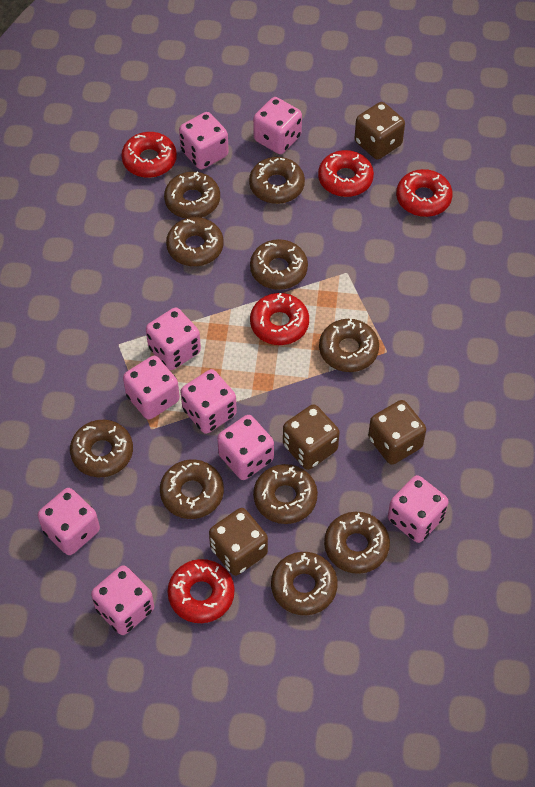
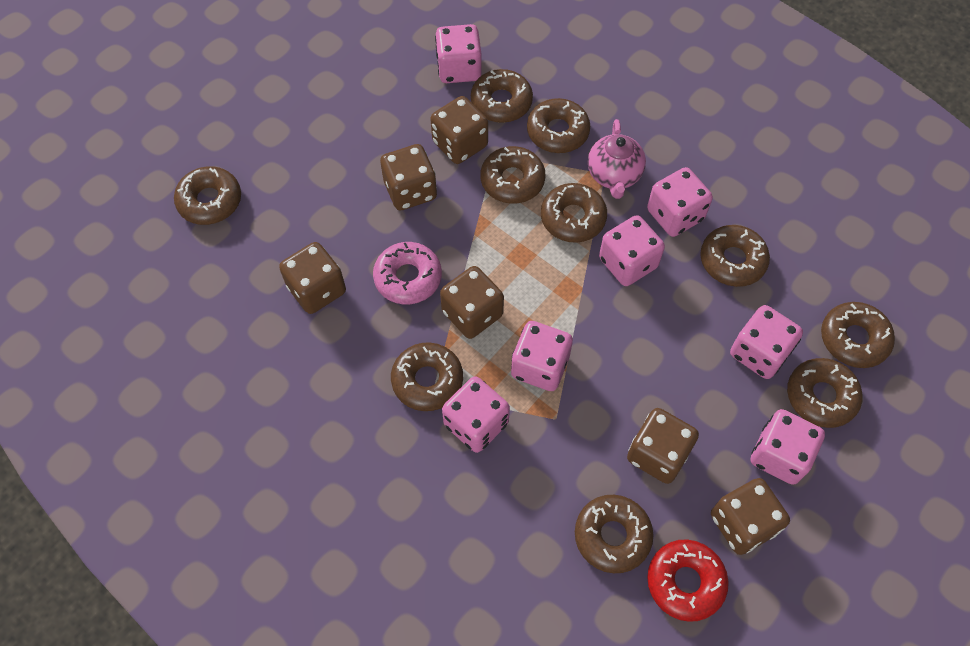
brown dice: [209,508,268,576] [283,404,340,470] [354,102,405,159] [368,400,426,465] = 4 -> [279,242,346,314] [380,144,437,211] [431,96,488,164] [440,266,504,339] [627,408,699,484] [711,478,790,555] = 6
pink dice: [37,488,100,555] [91,565,154,635] [123,356,180,420] [146,307,201,370] [179,112,229,170] [181,369,237,434] [217,415,274,480] [253,97,302,154] [388,475,449,543] = 9 -> [435,24,482,83] [442,376,510,453] [511,321,573,391] [599,215,665,286] [647,167,713,237] [730,305,803,379] [751,409,825,485] = 7
pink donut: none = 0 -> [373,242,442,305] = 1
pink teapot: none = 0 -> [588,119,646,199] = 1
red donut: [121,132,177,178] [167,559,235,623] [250,293,309,345] [318,150,374,197] [396,169,453,217] = 5 -> [647,540,729,622] = 1

